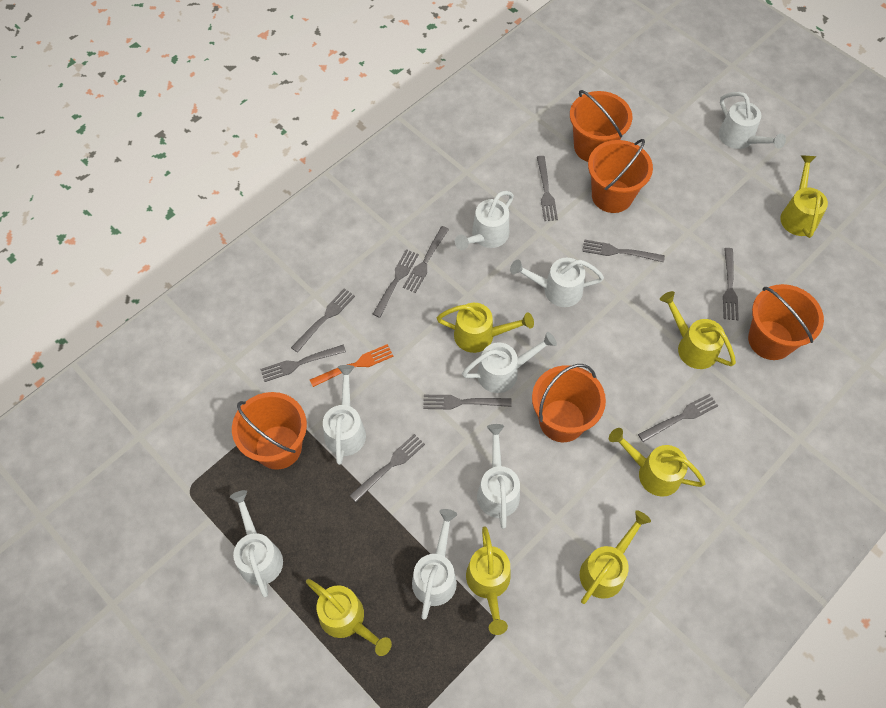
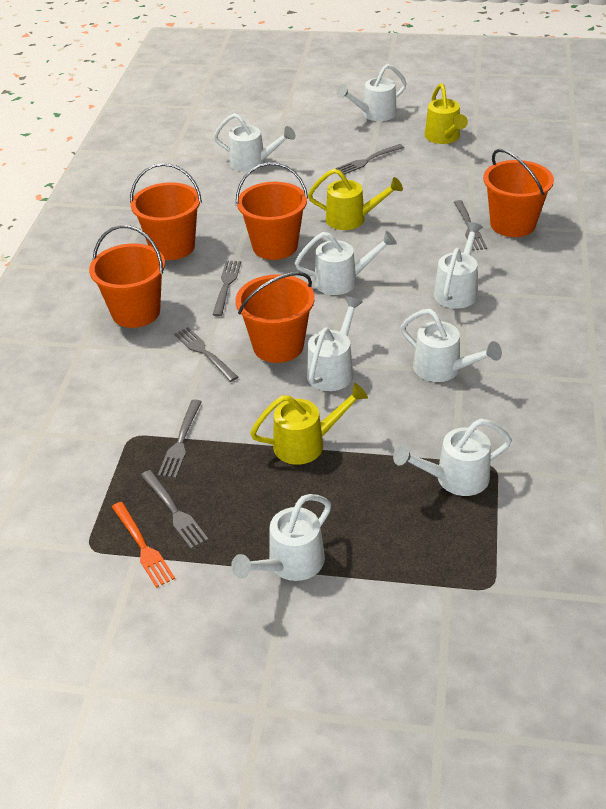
grey fork: [260,345,346,382] [291,288,355,353] [349,434,425,502] [373,249,419,318] [403,226,449,293] [423,395,512,410] [537,156,558,221] [582,239,665,263] [638,394,718,442] [723,248,739,320] = 10 -> [141,470,209,549] [158,400,202,478] [174,327,238,382] [213,260,241,316] [336,144,404,175] [454,200,487,251] = 6
yellow watering can: [306,579,392,656] [437,303,534,353] [466,526,510,635] [580,510,651,604] [609,428,706,497] [660,291,736,369] [780,155,828,238] = 7 -> [250,383,368,465] [308,169,403,230] [425,83,468,144] = 3

